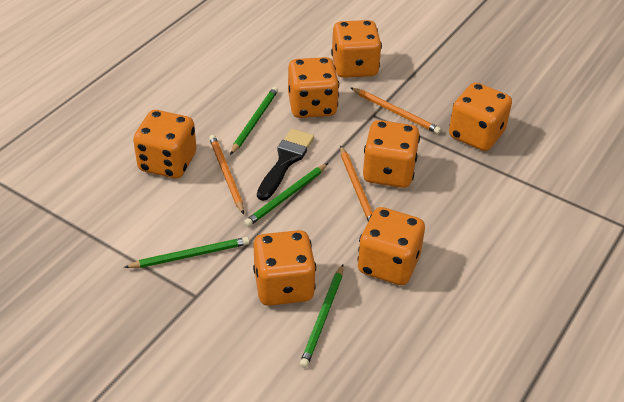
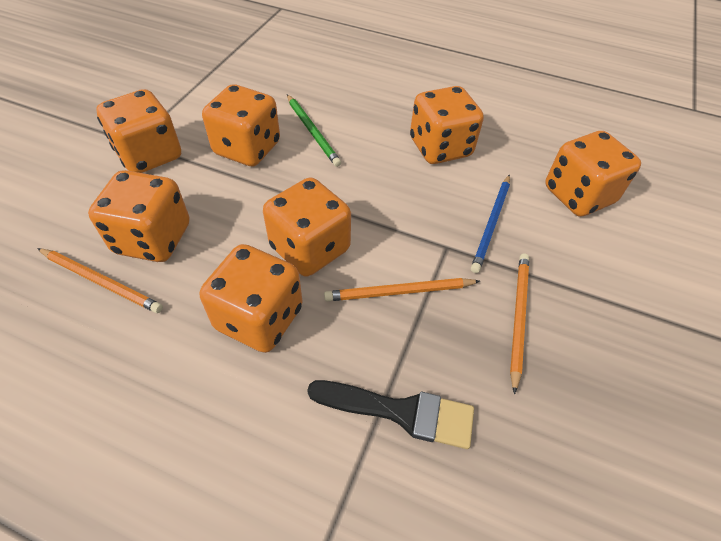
blue pencil: none = 0 -> [471,175,510,273] = 1
green pencil: [124,237,249,268] [230,87,278,155] [244,163,328,227] [300,264,343,368] = 4 -> [287,94,341,167] = 1

